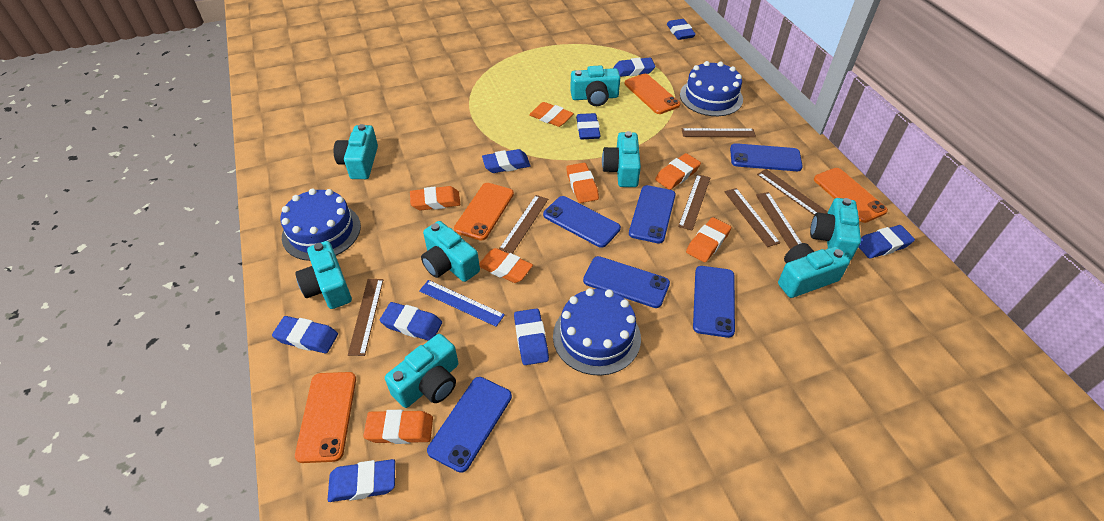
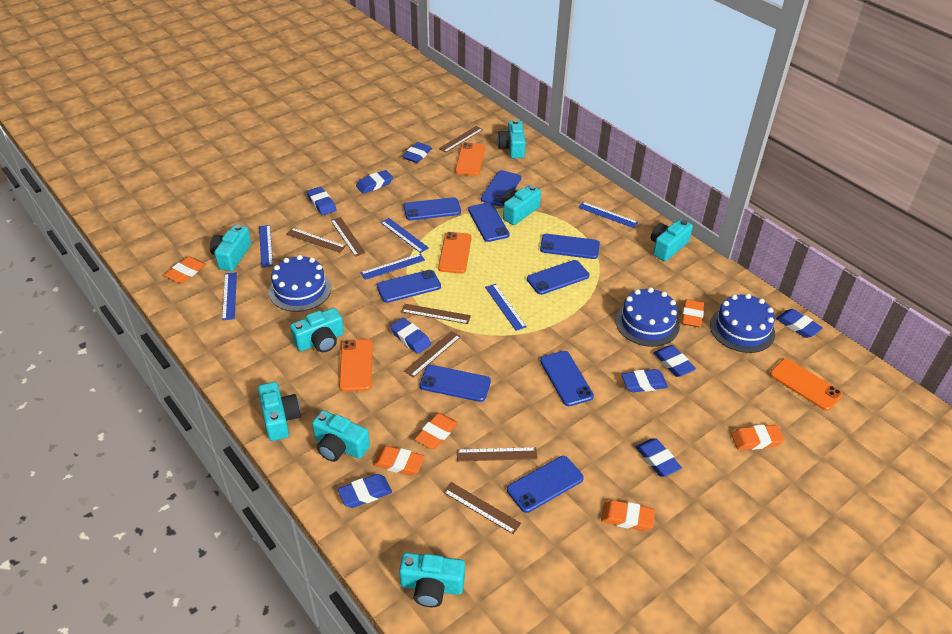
blue phone: [427,377,512,473] [543,196,621,248] [583,256,670,308] [629,185,676,244] [693,266,735,338] [730,143,803,171] = 6 -> [377,270,441,303] [404,197,461,220] [419,365,491,402] [468,202,510,242] [481,170,521,206] [507,456,584,513] [527,260,589,295] [540,234,600,259] [540,351,594,406] = 9
blue ruler: [419,280,505,327] = 1 -> [222,272,237,320] [259,225,273,268] [361,254,425,280] [381,218,429,253] [485,284,527,331] [578,202,638,228] = 6
orange eraser: [363,410,433,444] [410,186,460,211] [479,248,533,283] [529,102,574,127] [566,163,599,203] [655,153,701,190] [686,217,731,262] = 7 -> [164,256,206,283] [373,446,424,475] [415,413,458,449] [601,500,655,531] [681,299,704,327] [731,425,785,450] = 6

